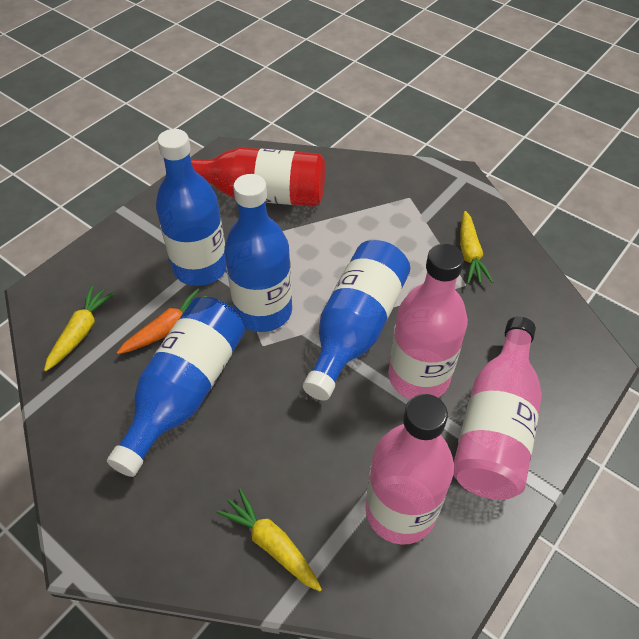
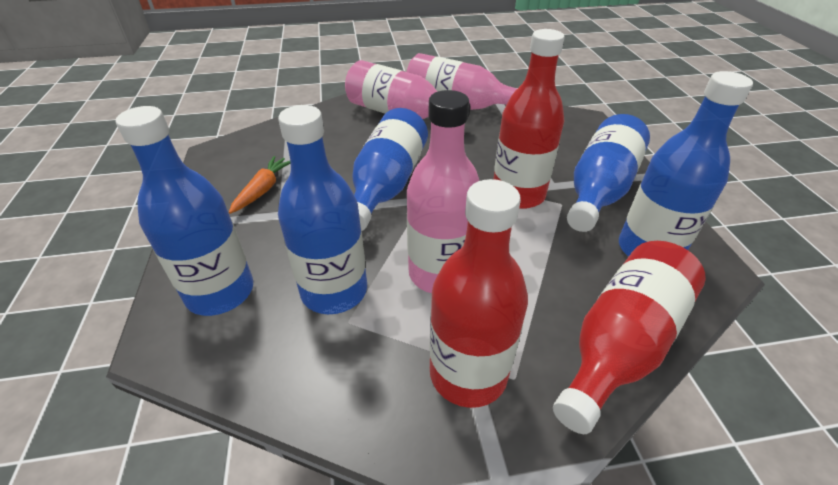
blue bottle: [107,297,245,477] [156,129,227,286] [224,174,292,332] [303,240,410,401] = 4 -> [116,106,253,316] [278,105,367,314] [353,108,428,231] [567,114,650,232] [619,71,753,257] = 5
red bottle: [191,148,325,207] = 1 -> [429,179,528,408] [493,29,565,209] [553,241,706,434] = 3
yellow carrot: [44,286,115,371] [216,489,322,591] [460,211,493,284] = 3 -> none = 0

